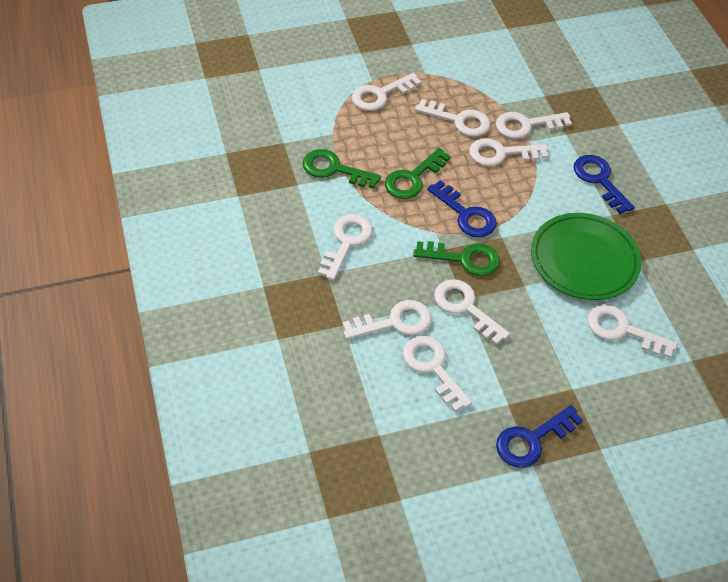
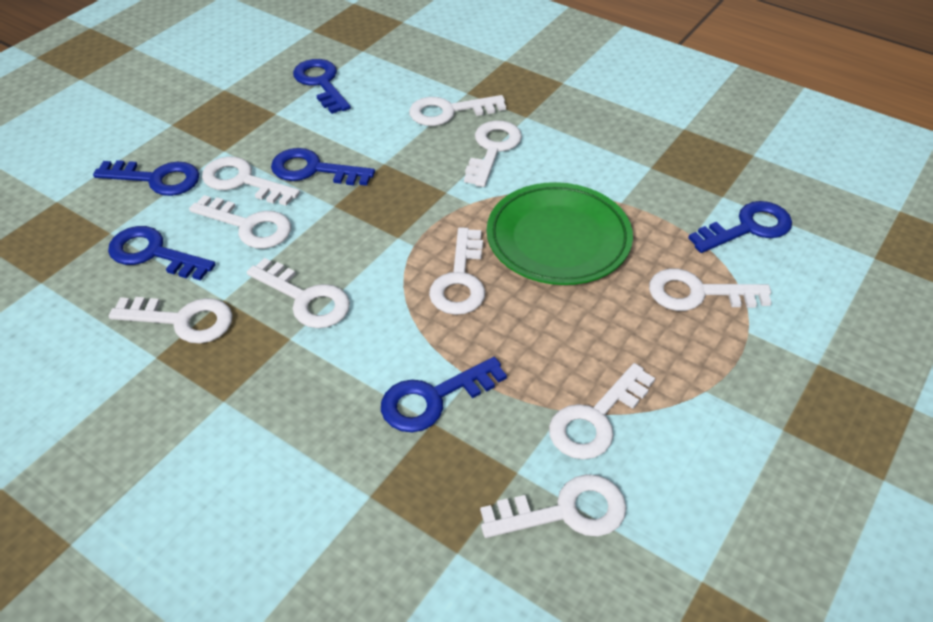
blue key: [427,180,497,237] [496,405,583,468] [574,155,635,214] = 3 -> [93,160,199,196] [108,226,216,281] [271,148,375,186] [293,59,351,114] [381,357,507,432] [688,201,792,253] = 6
green key: [302,149,381,189] [385,148,451,199] [413,241,500,276] = 3 -> none = 0
white key: [318,214,373,280] [342,300,432,339] [352,73,421,111] [403,336,472,412] [415,99,491,136] [434,279,510,345] [469,138,548,166] [495,112,572,139] [587,305,677,358] = 9 -> [109,297,233,344] [189,195,291,249] [202,156,300,206] [247,258,350,328] [409,95,506,126] [429,227,485,315] [464,120,522,187] [480,474,626,538] [549,363,655,460] [649,269,772,311] = 10

